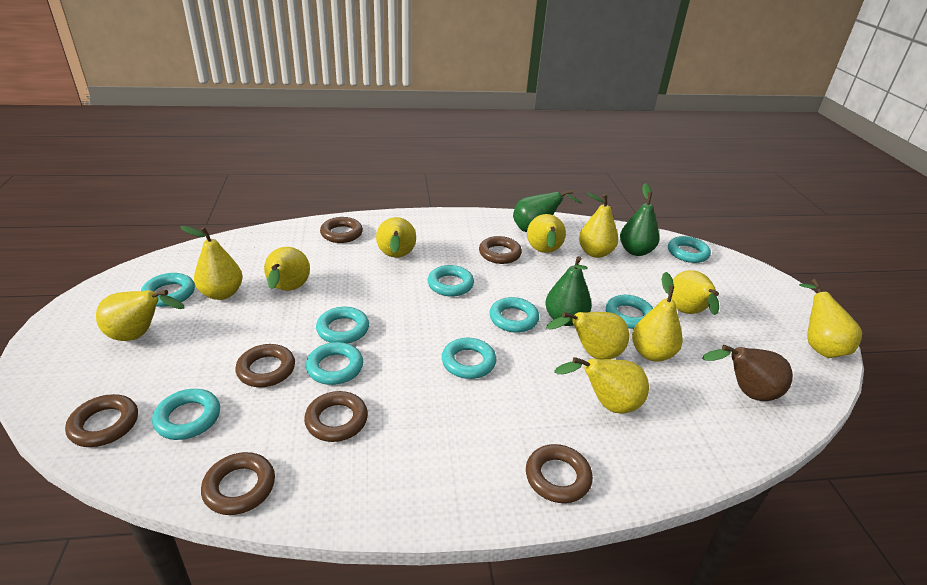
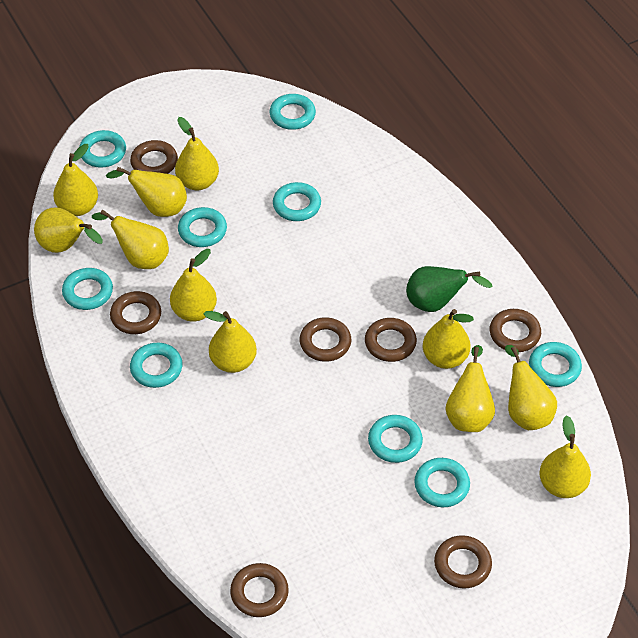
brown pear: [702,345,793,401] = 1 -> none = 0
green pear: [513,190,582,232] [545,256,592,326] [620,183,660,256] = 3 -> [406,266,493,312] = 1

